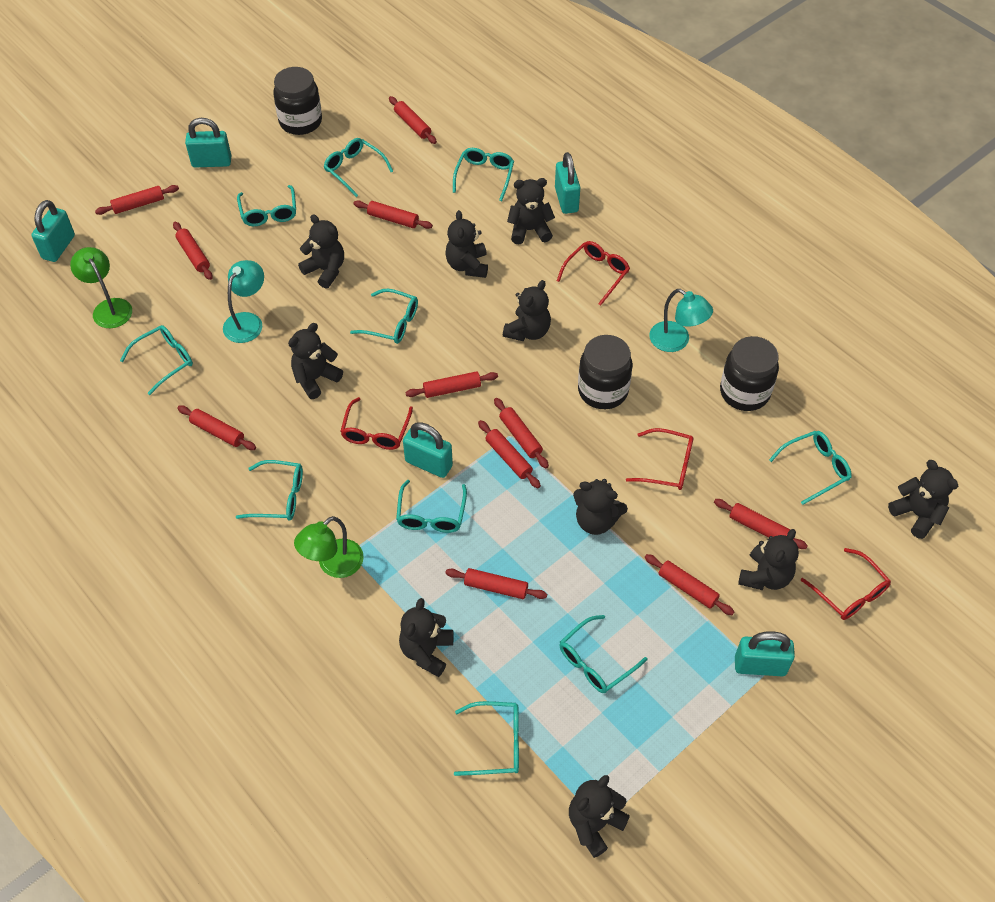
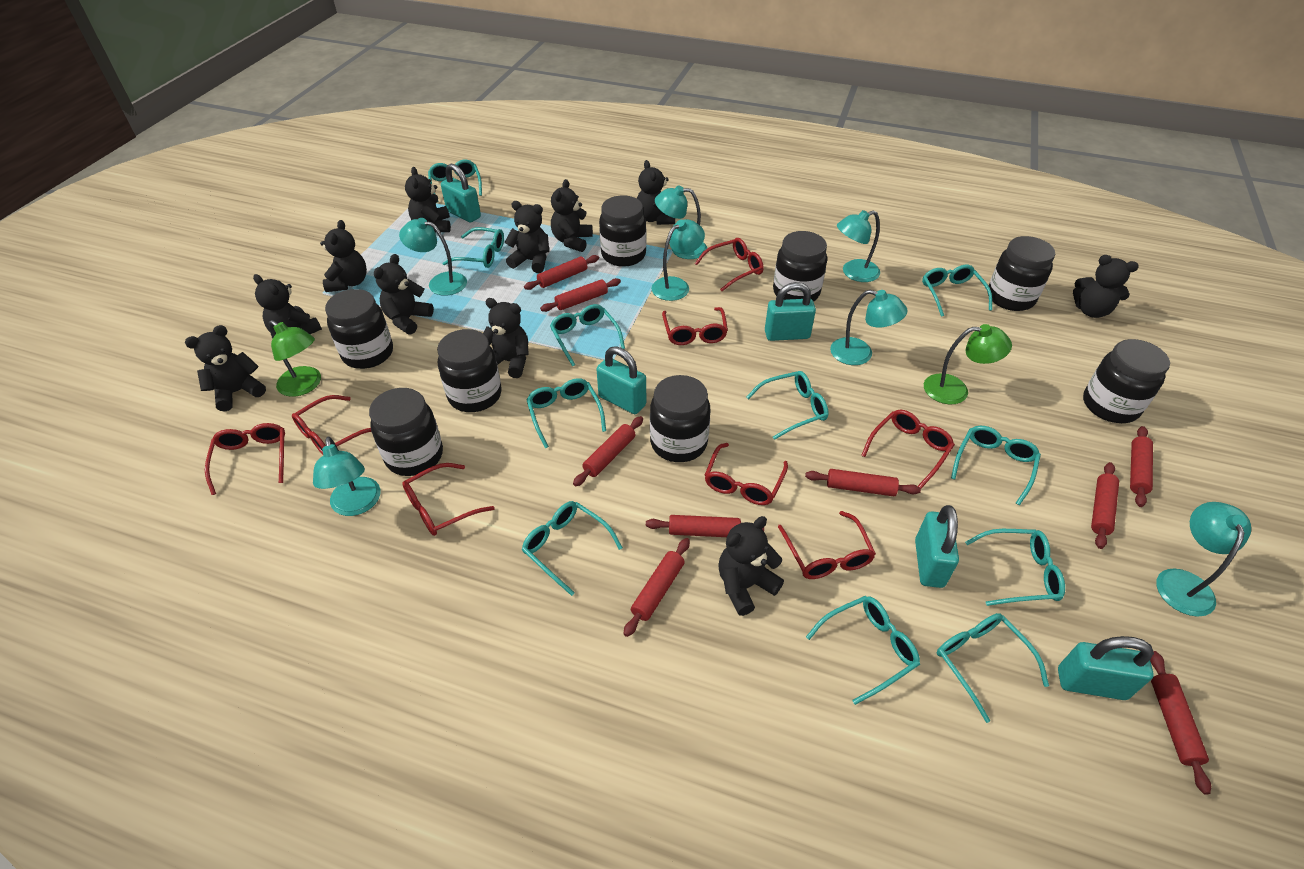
black jar: [273,67,322,135] [578,335,632,409] [720,336,779,411] = 3 -> [325,289,393,369] [369,388,443,476] [437,329,502,412] [599,196,647,267] [650,375,711,462] [773,231,827,302] [987,236,1055,311] [1083,339,1170,423] = 8
black teddy bear: [288,323,343,399] [298,214,344,288] [399,598,453,677] [445,210,488,278] [503,280,551,341] [507,178,555,244] [569,775,630,858] [573,479,628,535] [738,529,799,590] [888,460,958,539] = 10 -> [185,325,266,412] [253,274,322,335] [320,220,367,292] [374,254,434,334] [405,167,451,232] [483,298,529,378] [504,201,549,273] [551,179,593,252] [637,160,675,225] [718,516,784,616] [1073,255,1139,318] = 11
red glasses: [340,397,413,450] [557,241,630,306] [626,428,693,490] [801,548,891,620] = 4 -> [205,423,285,495] [292,395,371,454] [402,463,495,536] [662,307,728,345] [695,238,764,291] [705,443,788,505] [778,511,876,579] [861,410,955,488] = 8
red rolling pin: [95,185,179,215] [173,222,213,280] [177,405,256,450] [353,200,433,229] [389,96,437,144] [405,371,498,398] [445,568,547,599] [478,420,541,488] [494,398,549,469] [645,554,734,615] [714,499,808,549] = 11 -> [524,255,599,290] [540,278,621,312] [573,416,643,486] [624,538,690,637] [646,515,764,537] [805,469,921,496] [1091,462,1119,549] [1130,426,1153,507] [1150,651,1211,794] = 9
turquoise glasses: [120,325,193,395] [236,460,303,520] [237,185,296,226] [324,138,393,197] [350,289,418,344] [396,480,467,533] [453,148,514,201] [454,701,519,776] [560,615,647,693] [769,431,852,505] = 10 -> [428,159,482,202] [442,227,504,268] [522,501,623,596] [526,378,606,448] [550,304,625,366] [746,371,829,440] [806,596,920,705] [922,265,992,317] [937,613,1049,723] [951,426,1041,506] [965,529,1065,606] = 11
turquoise lamp: [223,260,264,343] [649,289,713,352] = 2 -> [313,437,380,516] [399,218,467,296] [651,219,705,301] [655,185,707,259] [830,290,908,365] [837,210,880,282] [1157,502,1251,617] = 7

